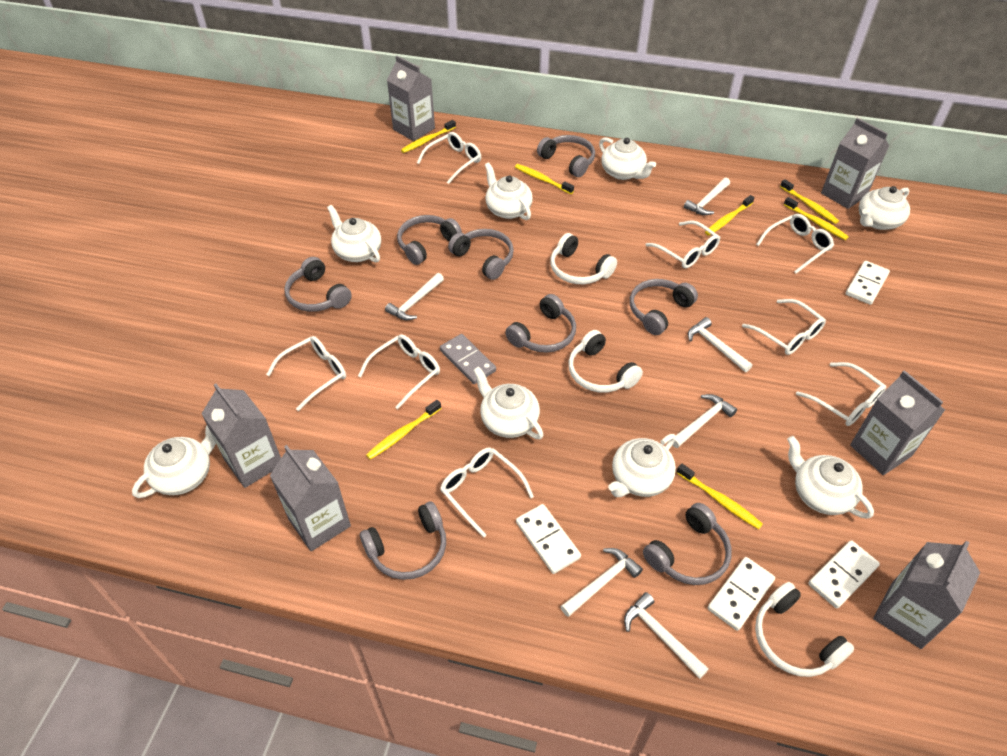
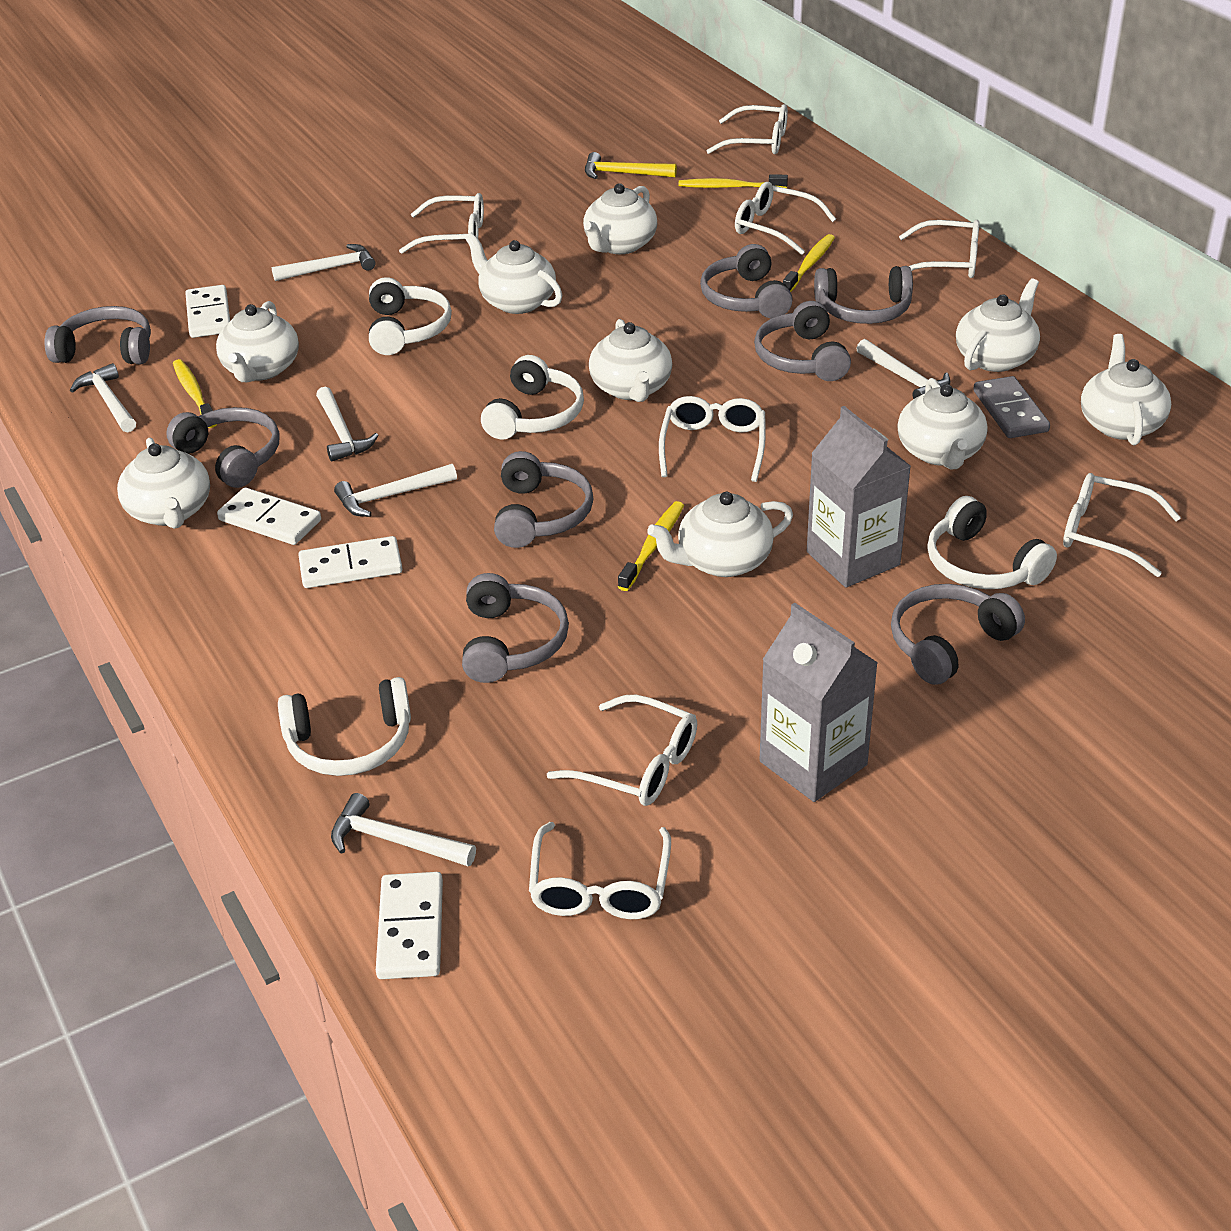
grey carton: [201,383,281,488] [270,445,351,551] [387,56,435,141] [821,118,889,209] [850,370,945,475] [873,541,980,649] = 6 -> [760,603,878,802] [807,406,911,588] = 2
white headphones: [550,233,617,284] [568,330,643,393] [755,582,854,677] = 3 -> [278,677,411,776] [369,277,452,355] [481,355,584,440] [927,496,1057,589] = 4
white teapot: [132,426,216,498] [327,205,381,263] [473,366,543,439] [485,162,533,220] [599,137,656,180] [608,434,676,497] [787,436,874,519] [859,186,910,230] = 8 -> [117,438,210,529] [216,301,299,382] [465,232,562,314] [583,183,657,254] [589,319,672,402] [647,492,793,577] [898,378,988,470] [956,278,1040,372] [1081,334,1171,445] = 9
yellow hammer: none = 0 -> [585,152,677,179] = 1
yellow toothbrush: [366,400,442,460] [401,120,456,153] [515,164,574,194] [676,463,763,529] [705,195,754,235] [780,179,839,224] [784,197,849,240] = 7 -> [173,359,217,428] [618,501,684,591] [679,174,788,188] [783,234,835,292] = 4

